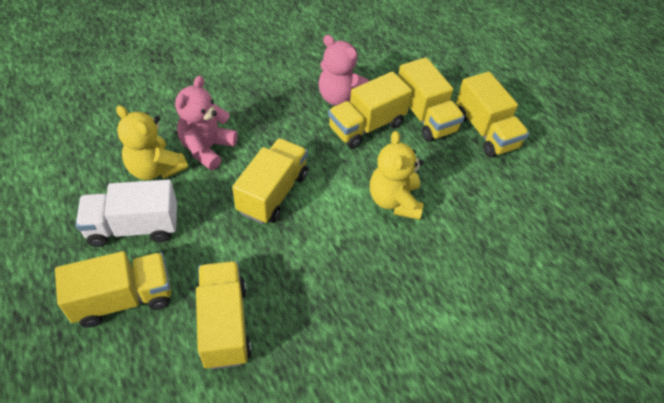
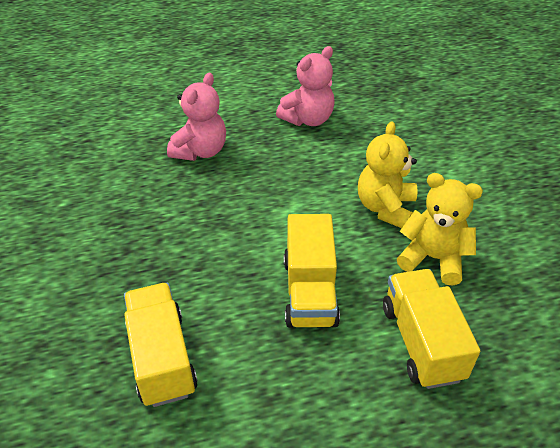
white truck: [76,180,177,247] = 1 -> none = 0
yellow truck: [55,251,172,328] [196,261,251,369] [232,138,308,224] [328,71,412,149] [398,57,465,142] [456,72,529,157] = 6 -> [124,283,198,407] [284,214,340,328] [383,269,480,389] = 3

